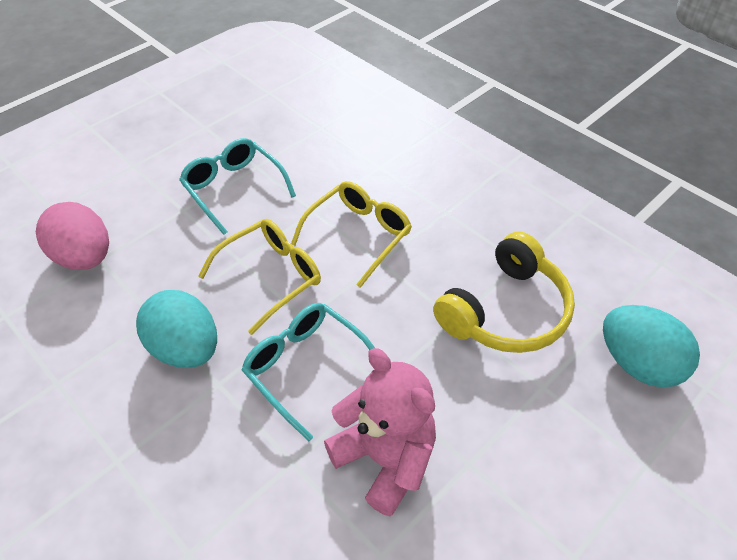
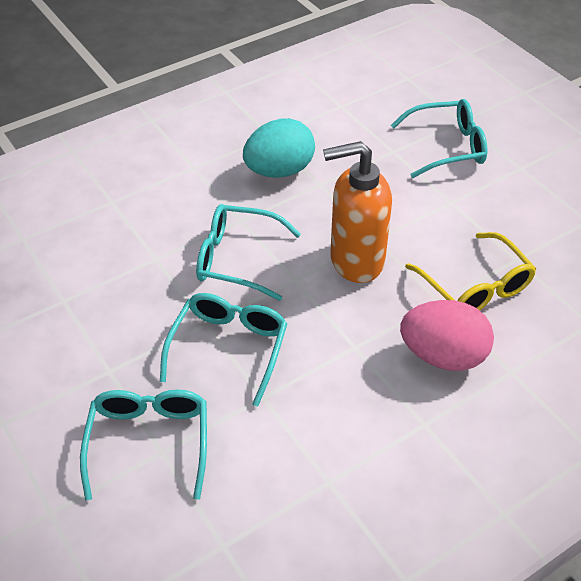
orange soap dispenser: none = 0 -> [323,141,392,283] = 1
pink teddy bear: [324,348,436,516] = 1 -> none = 0
turquoise egg: [136,290,217,368] [603,305,700,387] = 2 -> [243,118,315,178] = 1
turquoise glasses: [179,138,296,235] [242,303,375,441] = 2 -> [80,390,207,501] [160,293,288,407] [196,204,301,301] [391,99,487,178] = 4
yellow glasses: [198,219,321,335] [291,181,412,288] = 2 -> [405,232,536,311] = 1
yellow headphones: [433,232,575,353] = 1 -> none = 0

